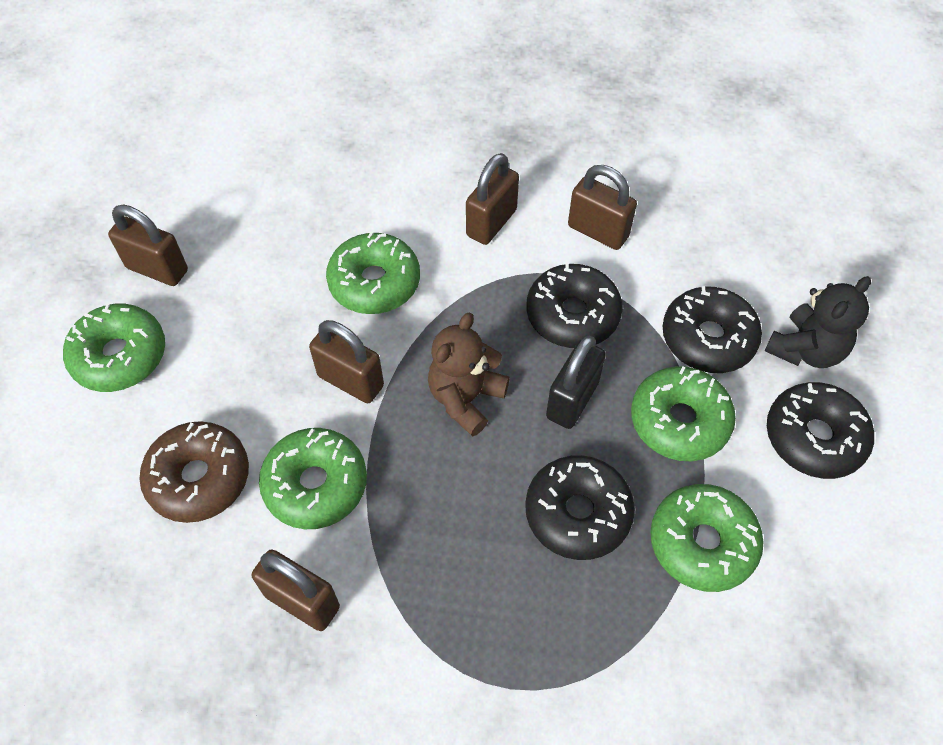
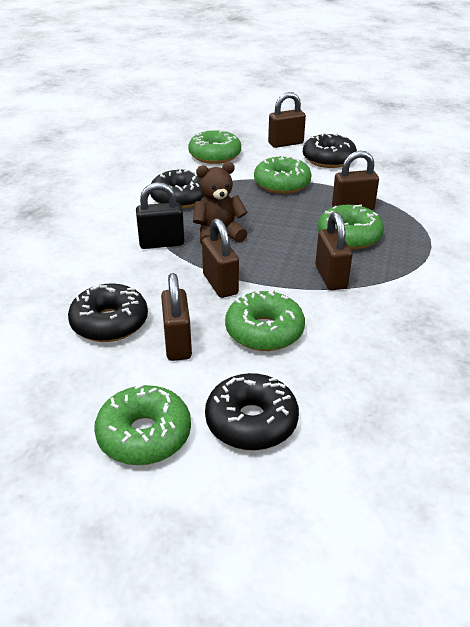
black teddy bear: [765,276,871,368] = 1 -> none = 0
brown donut: [139,421,249,523] = 1 -> none = 0

